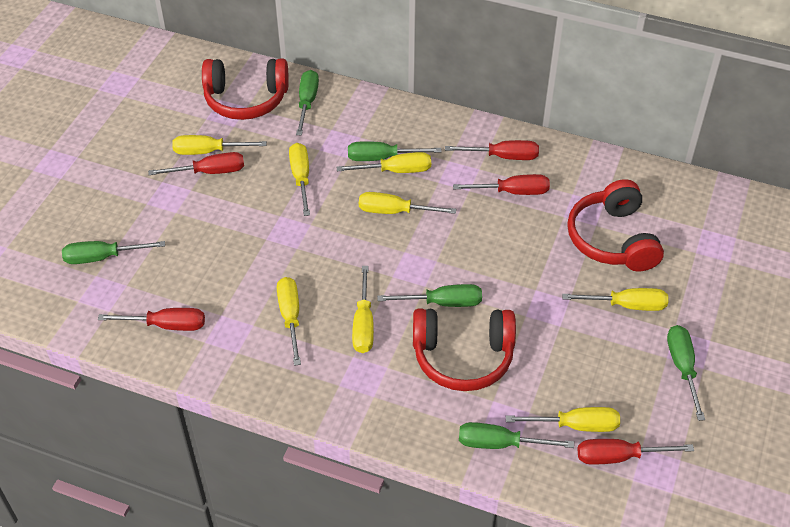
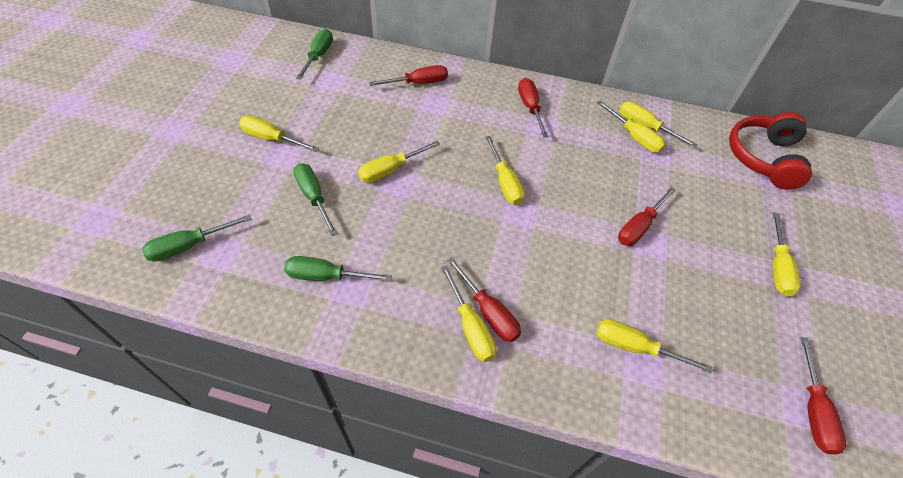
green screwdriver: [62,241,165,264] [296,70,319,135] [348,141,442,161] [377,284,482,307] [459,422,574,449] [667,325,705,421] = 6 -> [142,215,252,262] [284,256,392,281] [293,163,338,236] [296,29,333,80] = 4
red headphones: [202,58,289,120] [413,308,516,391] [567,179,664,272] = 3 -> [729,112,812,190] = 1

